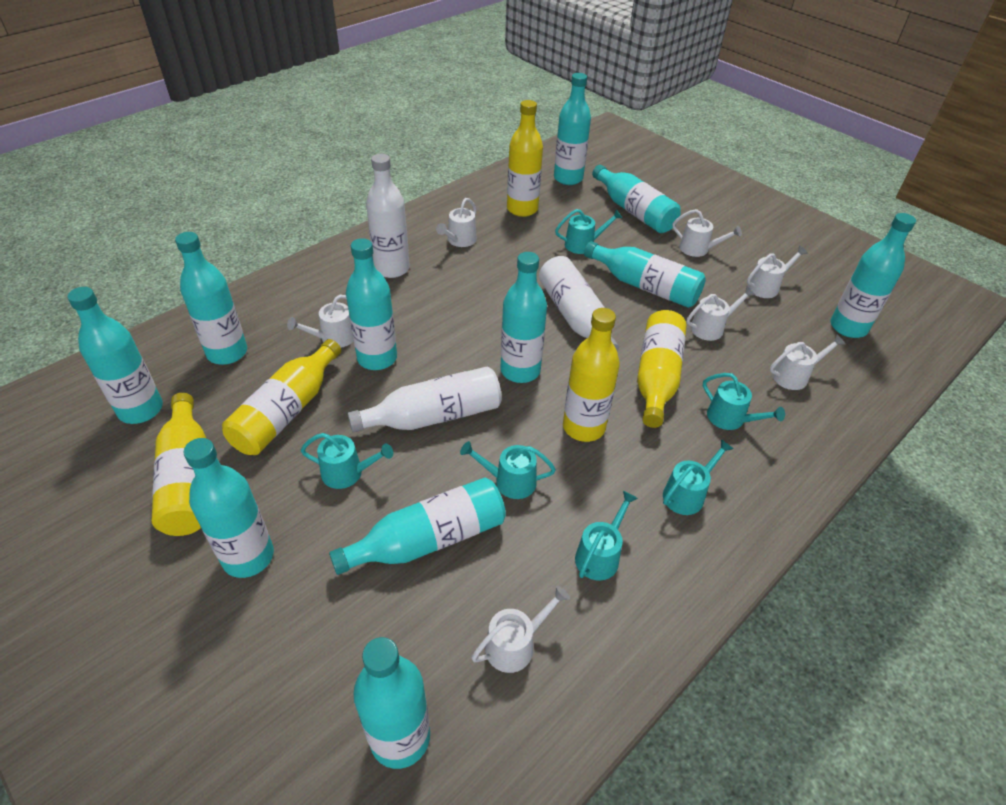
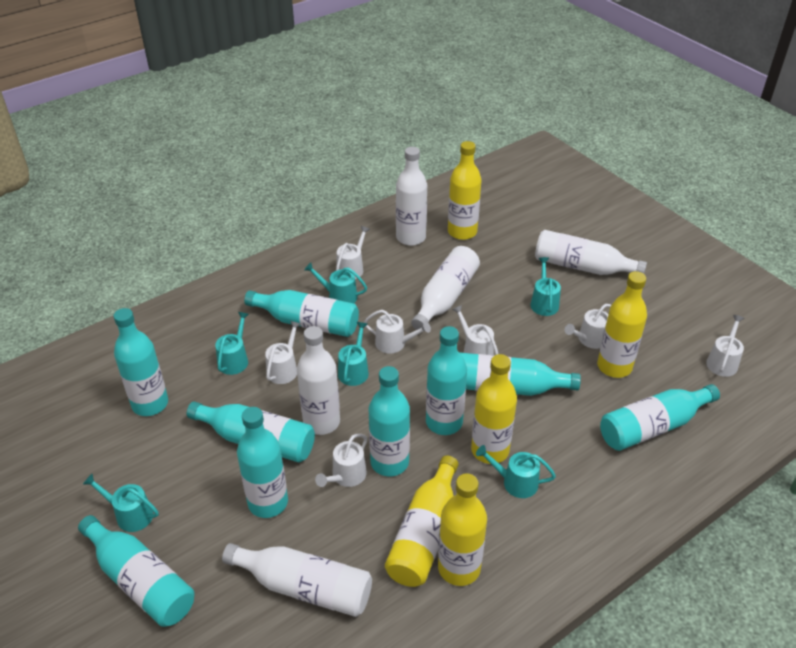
turquoise bottle: [67,287,163,424] [175,232,247,365] [183,438,274,578] [329,478,506,575] [346,238,397,370] [353,637,430,769] [500,252,547,383] [554,73,591,185] [584,241,706,308] [592,165,681,233] [831,213,916,338] = 11 -> [78,515,194,627] [113,308,168,416] [187,401,315,463] [237,407,288,518] [244,290,359,337] [369,366,410,477] [426,326,467,435] [460,353,581,396] [600,384,720,451] = 9
white bottle: [348,367,502,432] [366,154,410,278] [539,256,619,352] = 3 -> [222,543,372,617] [297,326,340,435] [396,147,427,246] [411,246,480,330] [535,230,647,275] = 5

